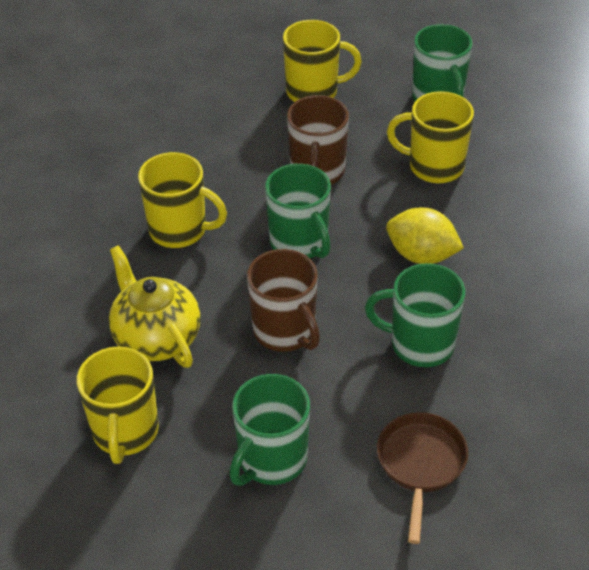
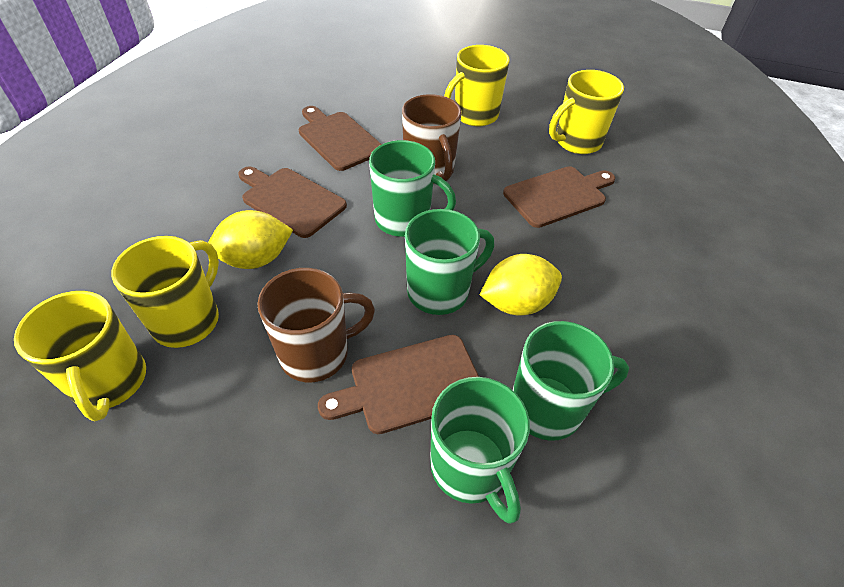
brown cutting board: none = 0 -> [238,167,347,238] [299,106,382,171] [318,335,479,434] [503,166,615,228] = 4
brown pan: [377,412,468,544] = 1 -> none = 0
yellow lemon: [386,207,464,264] = 1 -> [208,210,293,269] [480,254,562,316] = 2
yellow teapot: [109,245,201,368] = 1 -> none = 0

